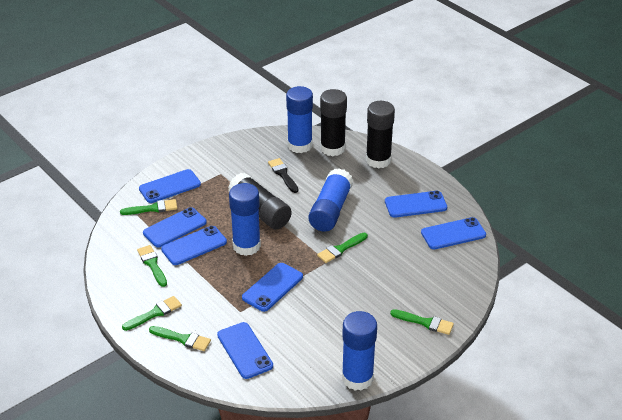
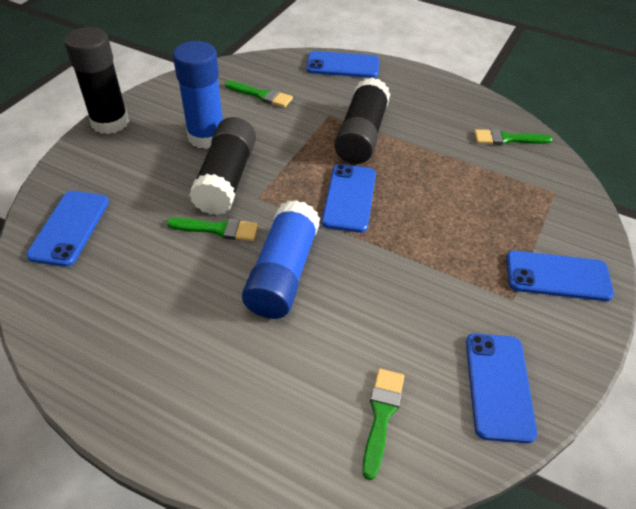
black brush: [268,158,299,193] = 1 -> none = 0
blue glue stick: [229,183,261,256] [286,86,313,153] [308,168,353,231] [342,311,377,391] = 4 -> [173,41,223,149] [242,200,320,319] = 2
blue phone: [139,169,201,203] [143,207,207,248] [161,226,227,265] [217,322,273,379] [242,263,303,312] [385,191,447,218] [421,217,486,249] = 7 -> [26,191,109,267] [306,51,379,78] [322,164,376,233] [466,334,537,443] [506,251,614,301] = 5
green brush: [120,199,177,215] [122,296,182,331] [137,245,167,287] [149,326,211,351] [317,233,368,263] [390,309,454,335] = 6 -> [166,218,258,241] [225,80,293,108] [362,369,404,480] [474,129,553,145] = 4

